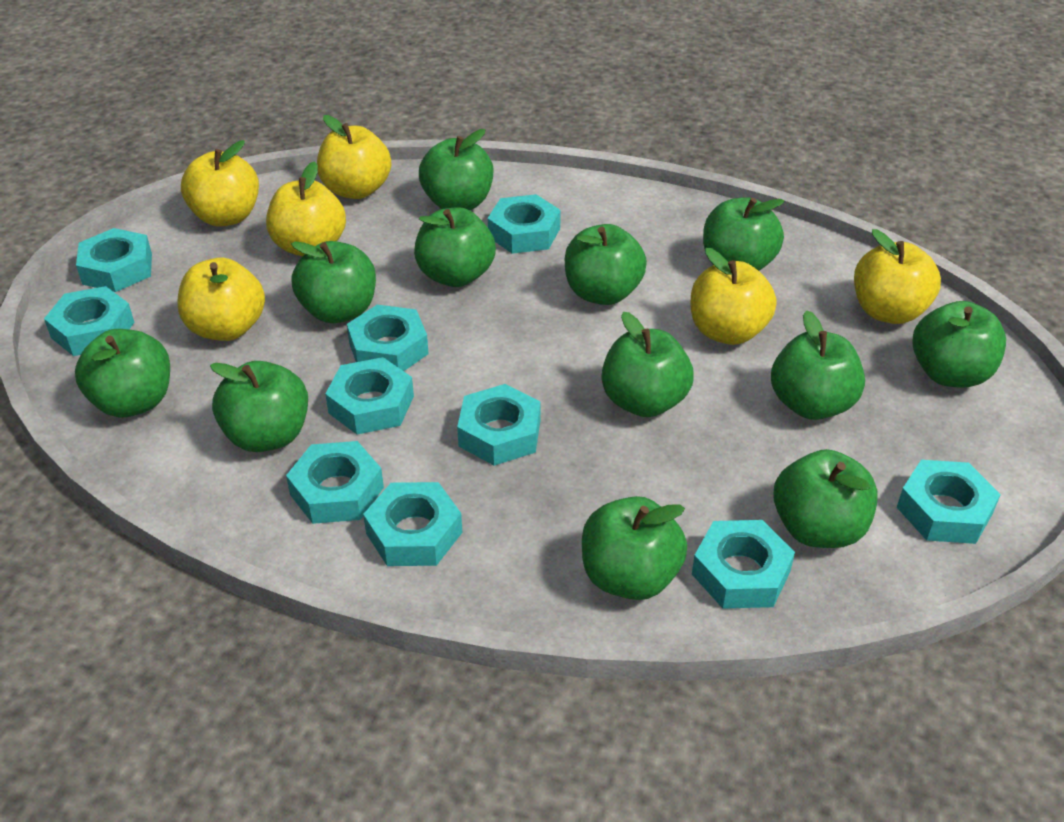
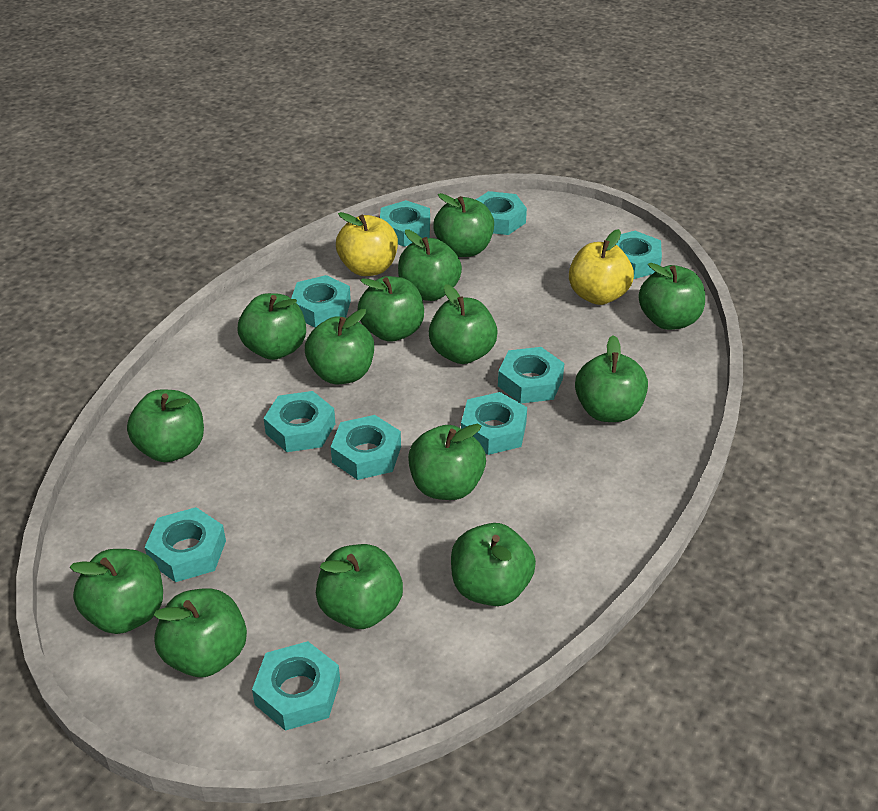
green apple: [75,329,170,417] [210,361,308,452] [291,241,376,323] [414,207,496,287] [419,129,493,210] [565,224,647,305] [582,496,687,600] [602,312,694,417] [703,197,784,271] [771,310,865,420] [773,449,878,548] [913,301,1006,387] = 12 -> [70,549,163,634] [127,389,204,462] [154,588,247,677] [238,293,306,360] [305,309,374,384] [316,544,403,629] [357,276,424,342] [398,230,462,301] [408,424,486,500] [429,284,498,364] [433,193,494,257] [451,523,536,606] [575,335,648,422] [638,263,705,330] = 14
yellow apple: [177,257,265,341] [181,140,259,227] [266,161,346,256] [317,115,391,199] [691,248,777,345] [854,229,941,324] = 6 -> [336,212,398,276] [569,229,634,305] = 2

